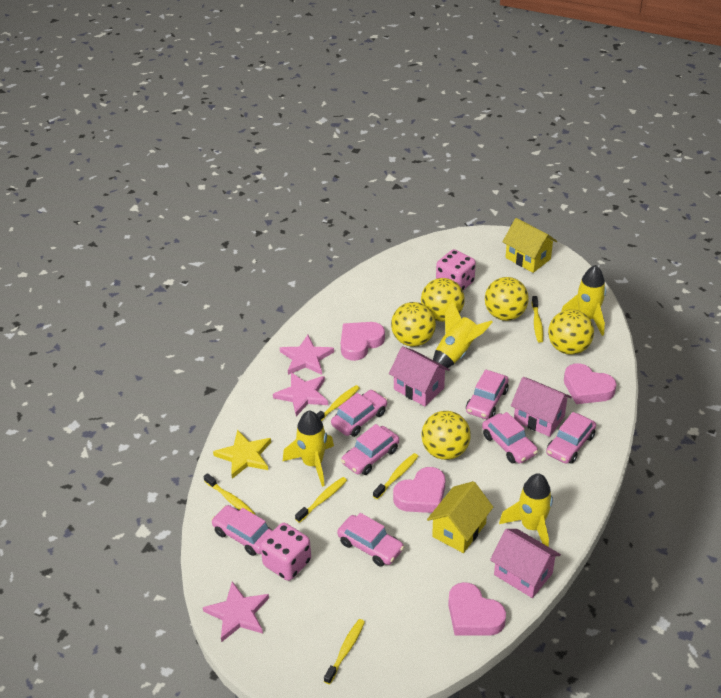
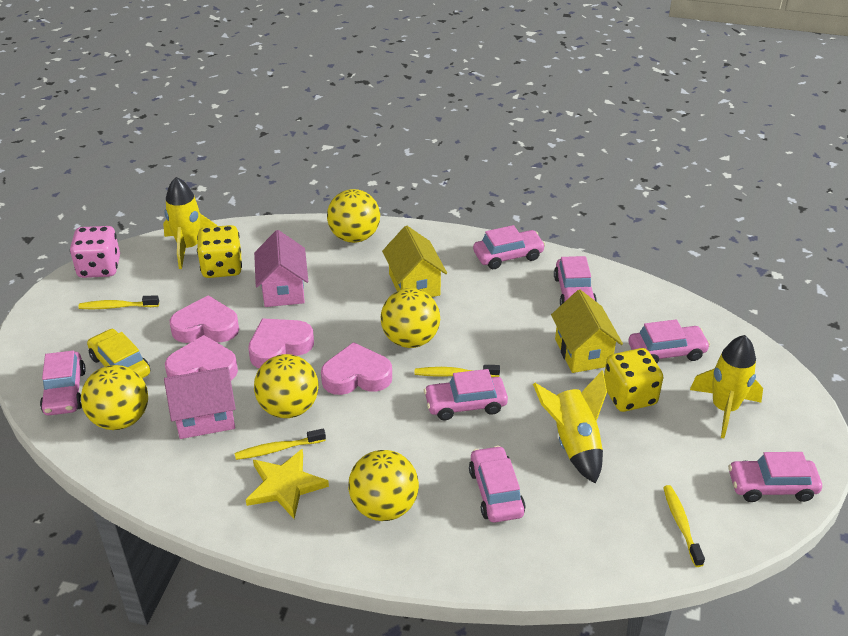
pink dice: [260,523,311,581] [436,249,476,290] = 2 -> [70,226,120,278] = 1
pink house: [389,346,450,406] [490,529,561,598] [511,377,572,437] = 3 -> [164,367,236,439] [254,230,308,307] = 2
pink star: [203,581,269,642] [273,372,328,416] [280,335,334,375] = 3 -> none = 0
yellow car: none = 0 -> [87,329,150,378] = 1
yellow dice: none = 0 -> [197,225,242,278] [604,348,663,412] = 2
yellow rocket: [282,410,334,487] [433,300,493,368] [499,473,553,547] [561,265,606,336] = 4 -> [163,177,217,269] [533,370,607,484] [690,335,763,438] = 3
yellow toothbrush: [204,473,255,514] [295,477,347,523] [317,385,360,421] [324,619,365,684] [373,453,418,500] [532,296,543,343] = 6 -> [78,295,159,309] [235,429,326,460] [415,365,500,377] [663,485,705,567] = 4

